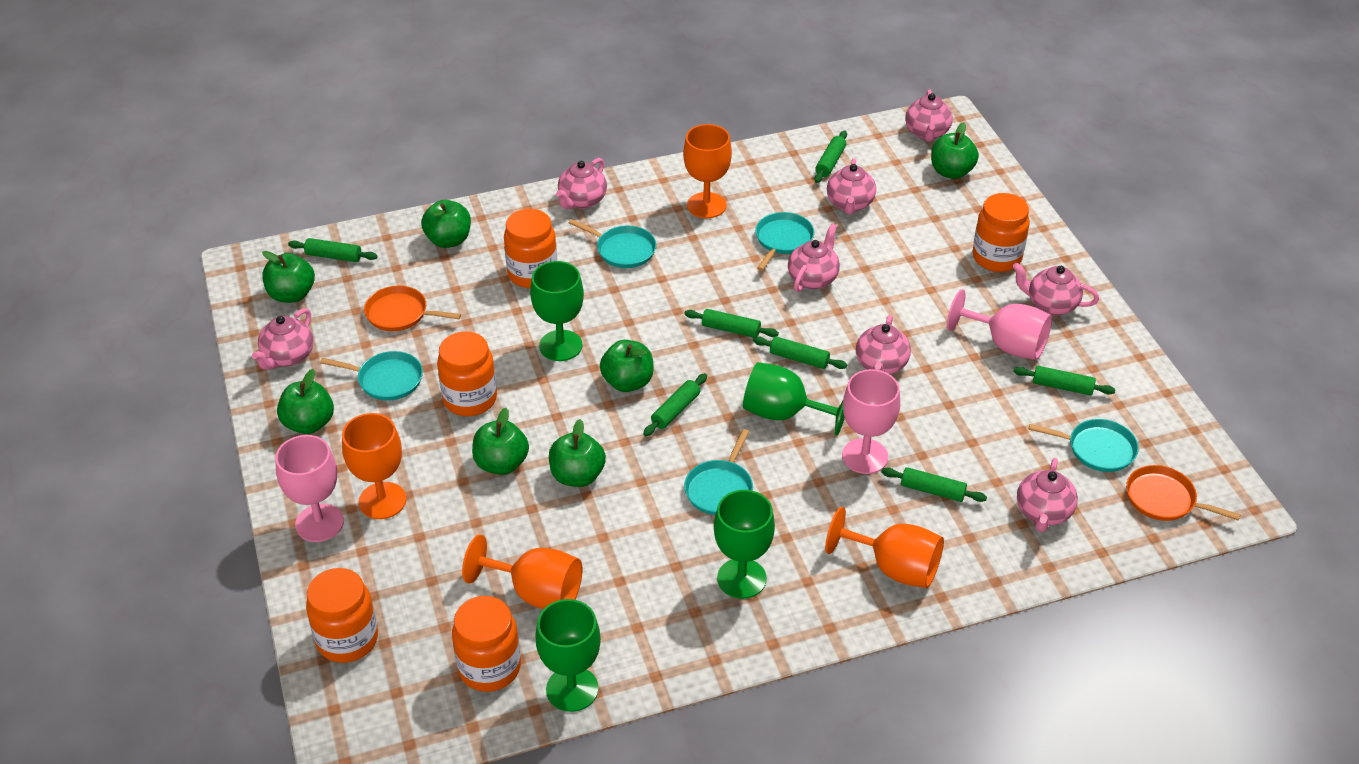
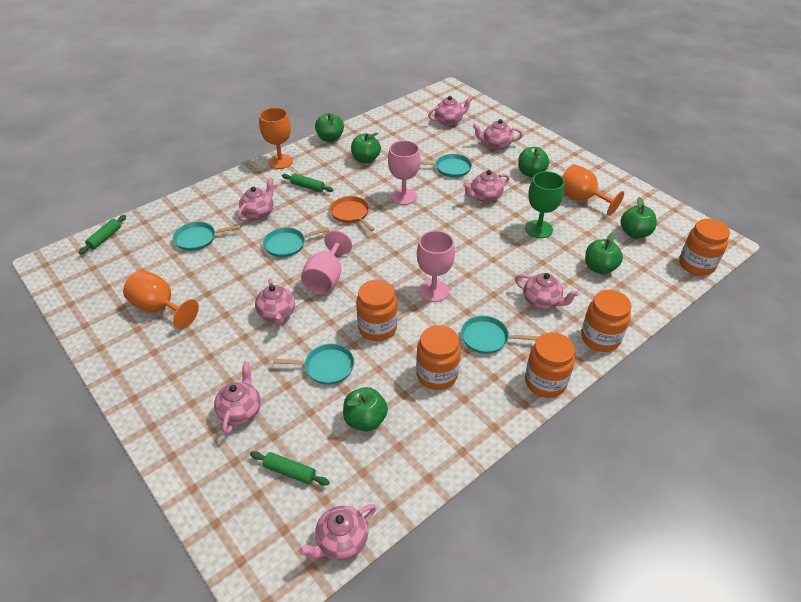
green apple: [262,251,315,303] [277,369,334,434] [421,200,471,248] [472,408,529,475] [549,419,606,487] [600,340,654,392] [931,122,979,179] = 7 -> [315,113,344,142] [343,387,388,431] [351,133,381,163] [518,147,549,177] [585,232,623,274] [621,197,656,238] = 6
green goblet: [530,261,584,361] [535,599,601,712] [714,490,775,599] [743,362,845,436] = 4 -> [525,171,565,238] = 1
green rolling pin: [288,238,377,262] [643,373,707,436] [684,309,779,338] [753,336,847,369] [814,130,847,183] [881,467,987,502] [1013,366,1115,396] = 7 -> [79,215,126,254] [250,451,330,486] [282,173,333,192] = 3
orange goblet: [342,413,406,519] [462,535,582,609] [683,124,732,218] [825,507,944,588] = 4 -> [123,270,199,329] [259,108,293,169] [562,164,624,216] = 3
orange pan: [364,286,461,331] [1126,465,1241,521] = 2 -> [330,196,375,231] = 1

